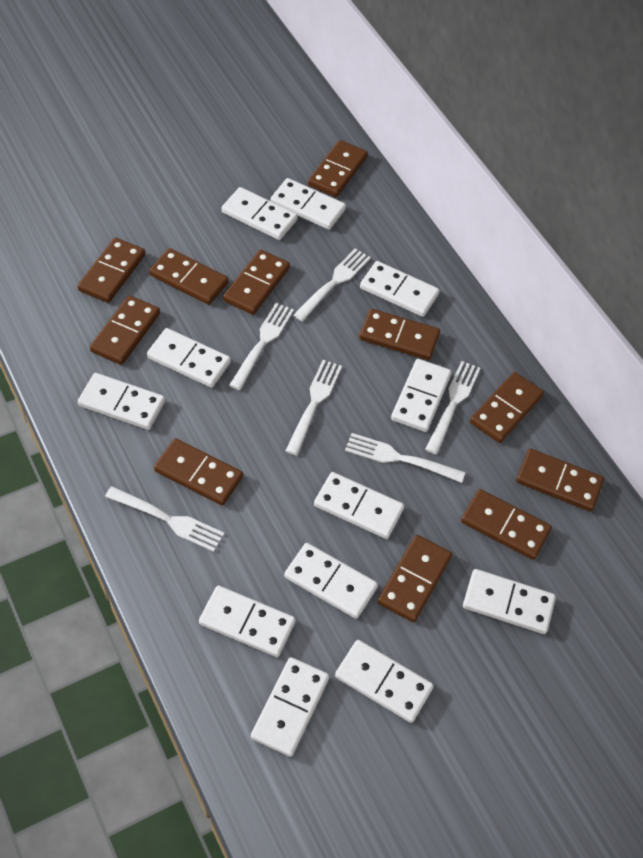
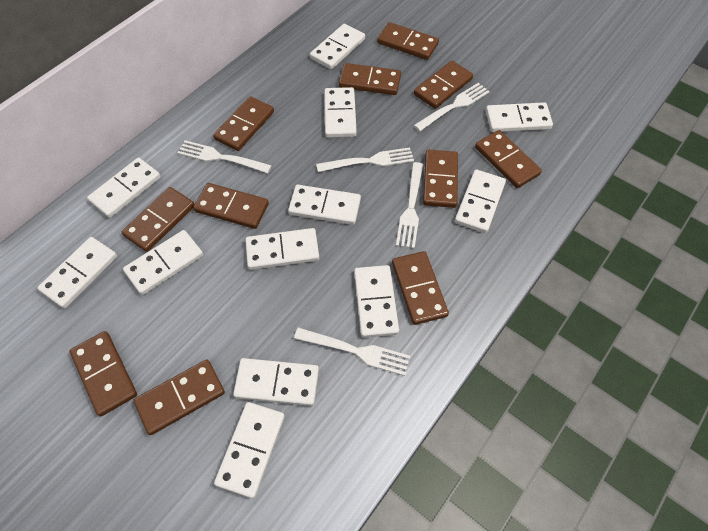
white fork: [105,486,224,552] [229,303,294,390] [285,360,342,456] [293,248,371,321] [345,433,465,483] [425,361,480,454] = 6 -> [177,140,272,173] [294,327,410,376] [316,147,414,172] [396,162,423,249] [414,83,490,131] = 5

